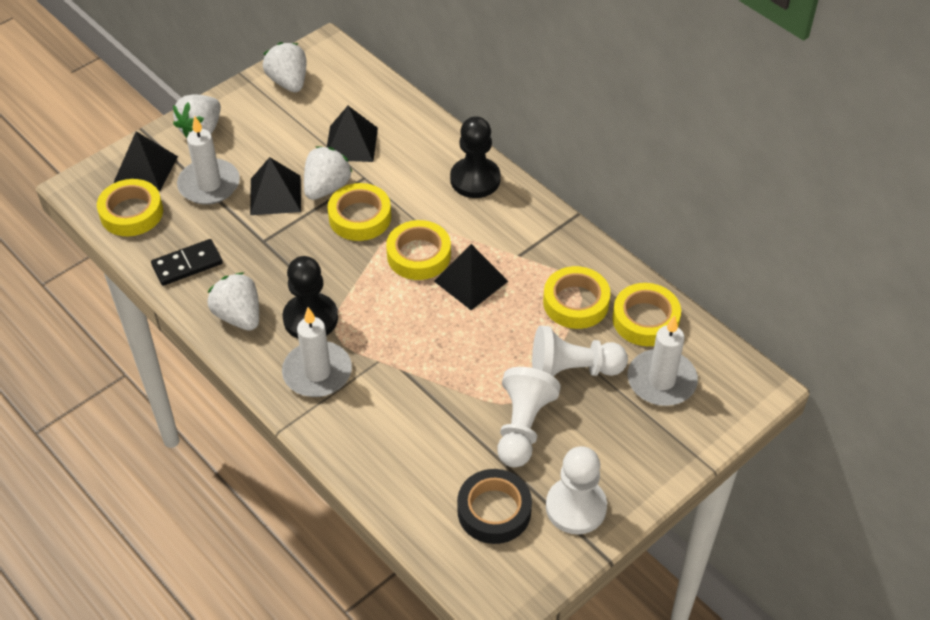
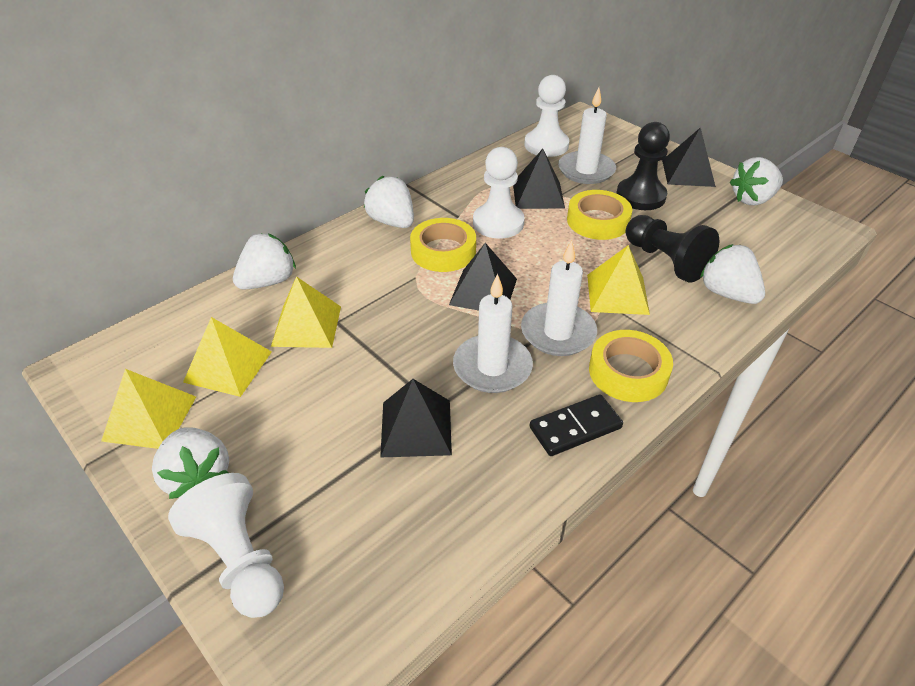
black tape: [457,469,532,544] = 1 -> none = 0
white strawberry: [173,94,221,138] [208,272,259,331] [263,42,306,92] [304,146,352,200] = 4 -> [152,428,229,499] [233,233,296,290] [364,176,414,228] [700,244,765,304] [729,157,783,205] = 5
yellow pyramid: none = 0 -> [101,369,196,449] [183,317,272,397] [271,276,341,348] [587,245,650,315] = 4
yellow tape: [97,179,163,236] [328,183,391,241] [386,220,451,280] [543,266,610,329] [612,283,681,346] = 5 -> [410,218,476,272] [567,190,632,240] [589,330,673,402] = 3

